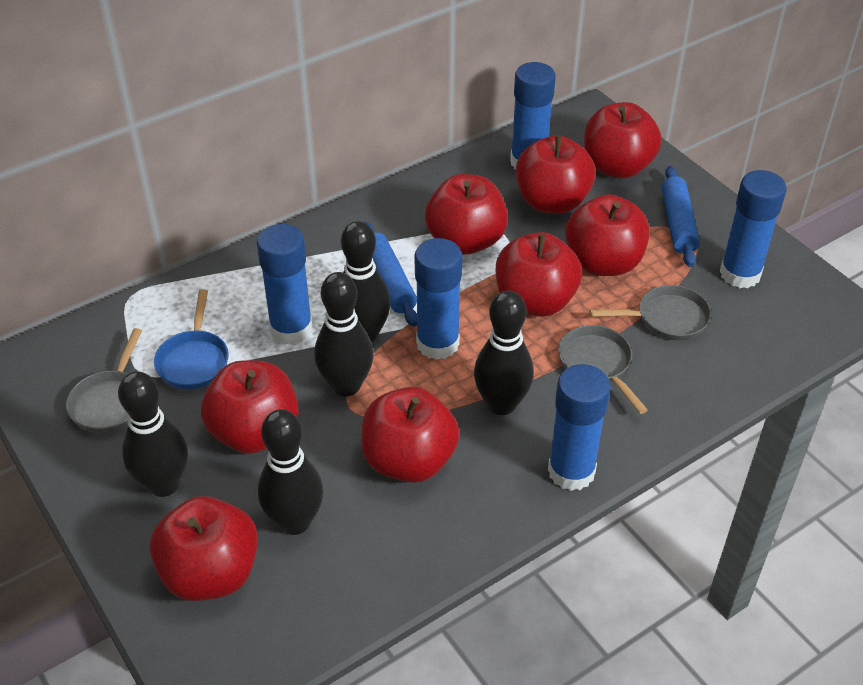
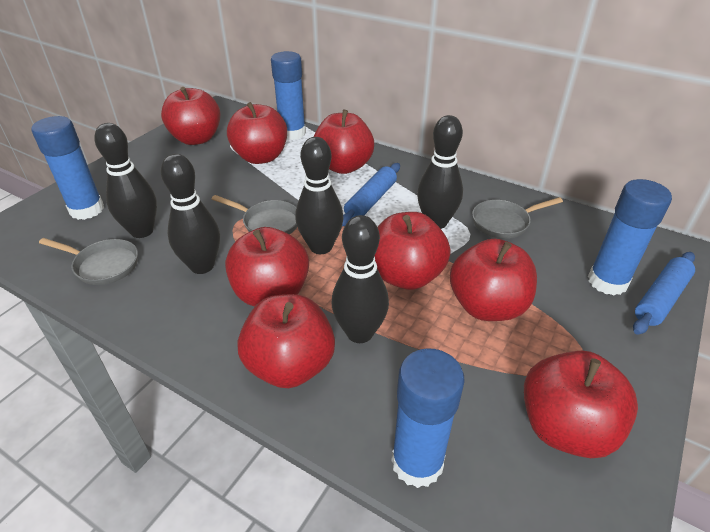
blue glue stick: [257,224,313,345] [414,238,462,360] [510,62,556,170] [548,364,611,491] [720,170,786,288] = 5 -> [31,116,104,220] [271,51,306,140] [391,348,465,488] [588,179,672,296] = 4
blue pan: [154,289,229,390] = 1 -> none = 0

